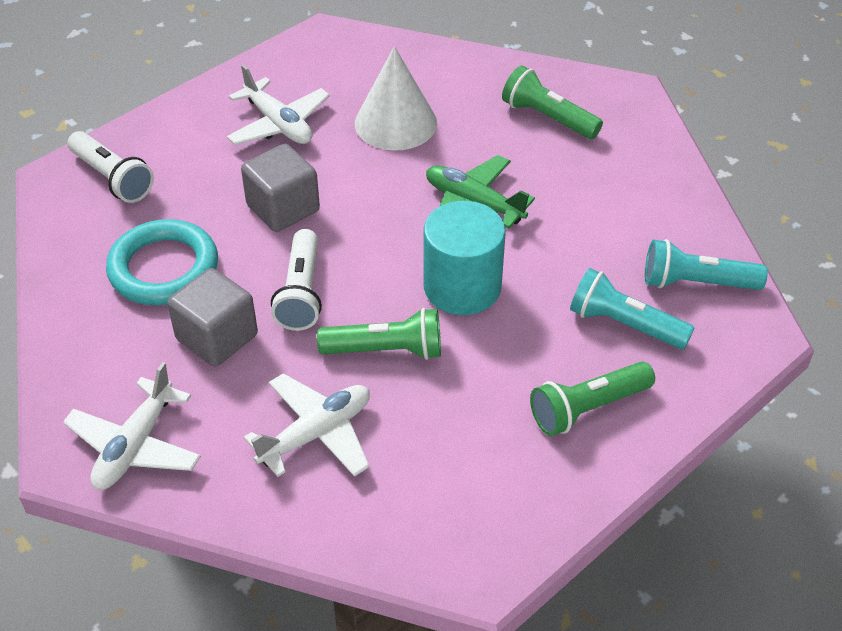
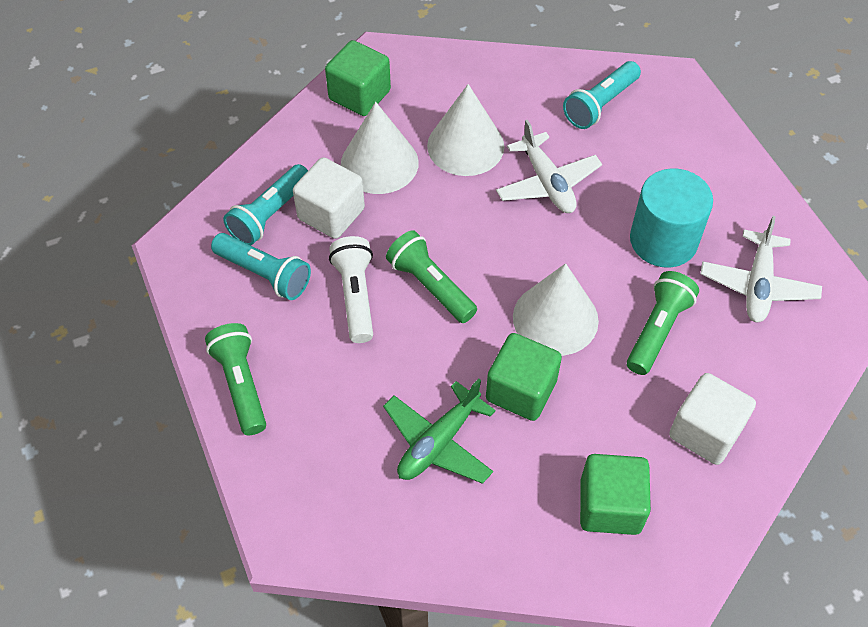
green cube: none = 0 -> [325,40,391,116] [486,333,562,421] [580,454,651,535] = 3
grey cube: [167,268,258,366] [241,144,320,232] = 2 -> none = 0
turquoise flashlight: [570,268,694,349] [645,239,768,290] = 2 -> [211,233,311,300] [223,164,308,245] [563,61,641,129] = 3
turquoise ring: [106,219,218,305] = 1 -> none = 0
white cone: [355,46,437,151] = 1 -> [341,102,419,194] [427,84,504,176] [513,263,599,356] = 3
white cube: none = 0 -> [293,157,365,239] [669,373,756,465] = 2
white flashlight: [68,131,154,203] [271,229,322,331] = 2 -> [329,236,373,343] = 1
white plane: [63,362,201,490] [226,65,330,145] [244,373,370,477] = 3 -> [496,120,602,213] [700,216,822,322] = 2

